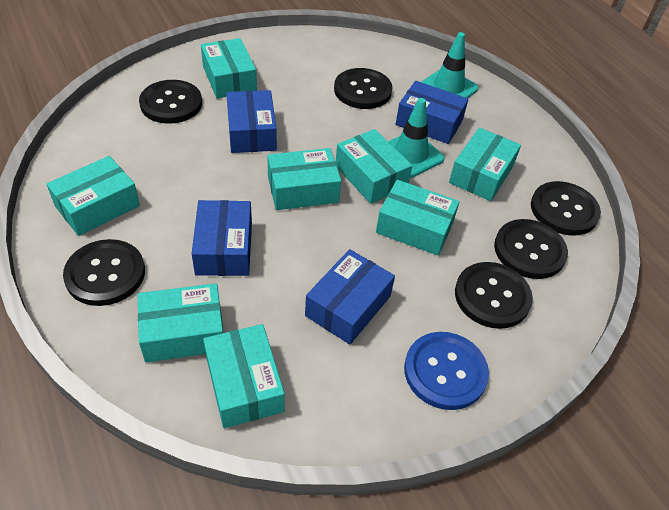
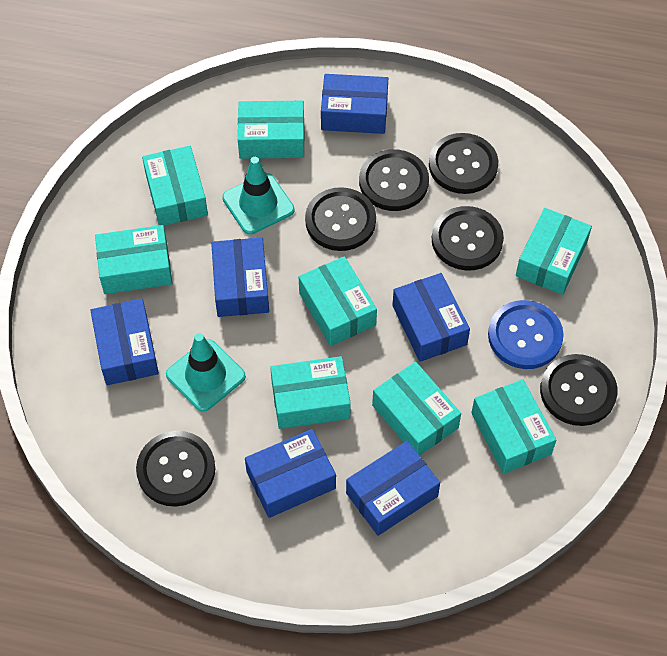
blue box: [191,200,252,276] [226,90,277,153] [305,249,395,344] [396,81,468,144] = 4 -> [90,299,159,385] [211,237,269,317] [245,429,336,518] [321,74,388,134] [346,441,440,536] [392,273,470,362] = 6

